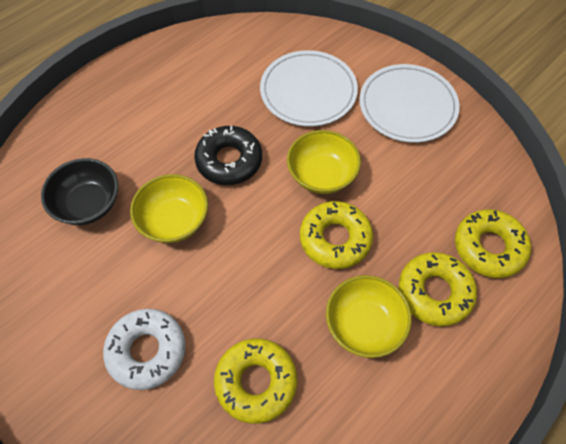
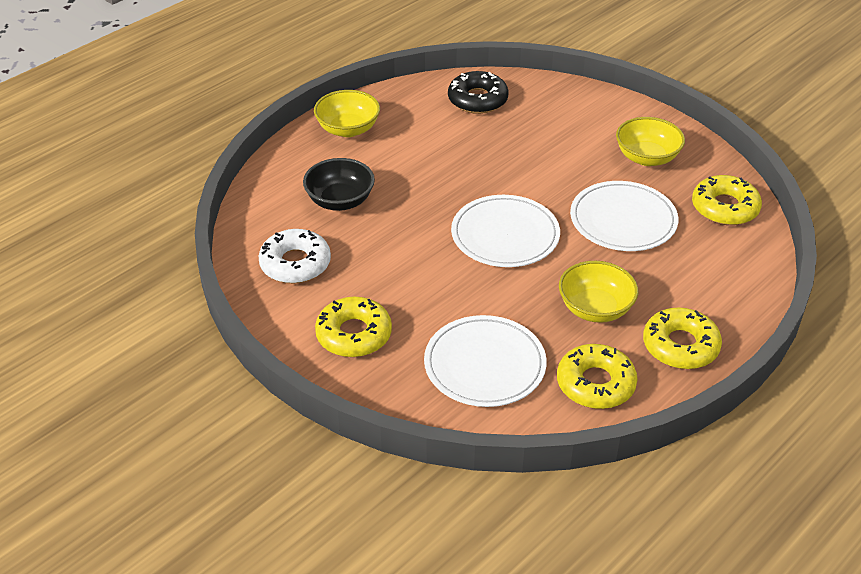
white plate: [260,50,358,126] [359,64,460,143] = 2 -> [424,315,547,407] [451,195,560,267] [570,181,678,251] = 3

